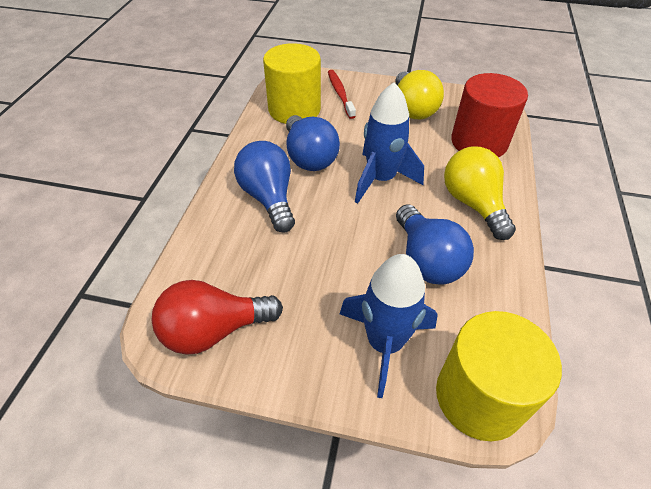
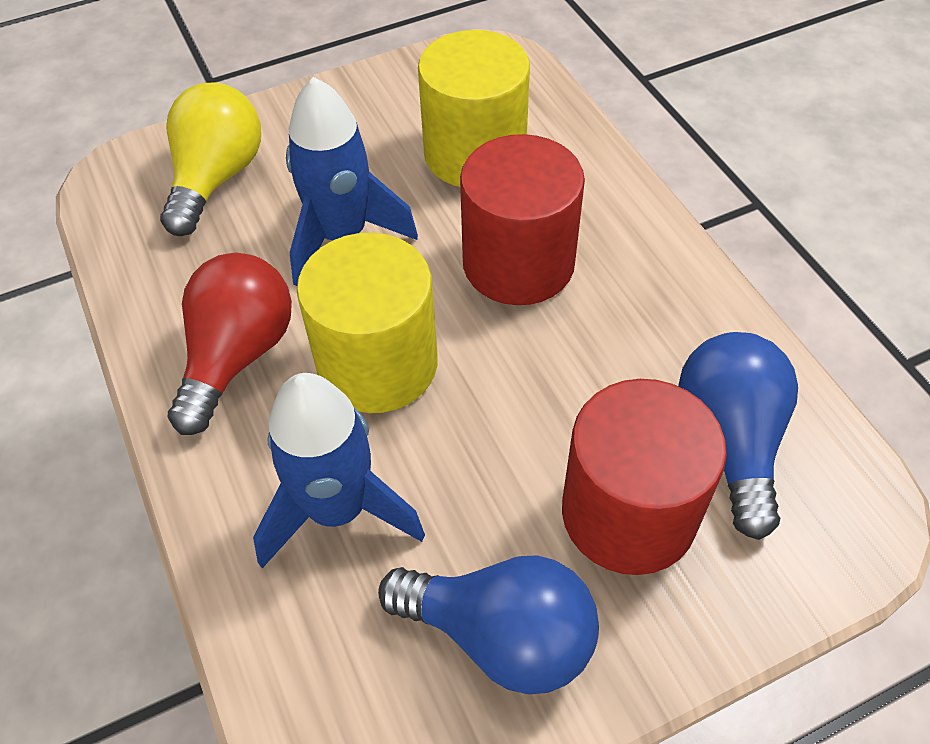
blue light bulb: [234,141,295,233] [286,115,340,171] [396,204,474,284] = 3 -> [378,555,599,694] [678,332,798,540] = 2
red cylinder: [451,73,528,157] = 1 -> [460,134,585,305] [562,379,727,575] = 2
red toothbrush: [328,70,356,119] = 1 -> none = 0
yellow light bulb: [395,70,444,119] [444,147,516,240] = 2 -> [160,82,261,236] = 1

